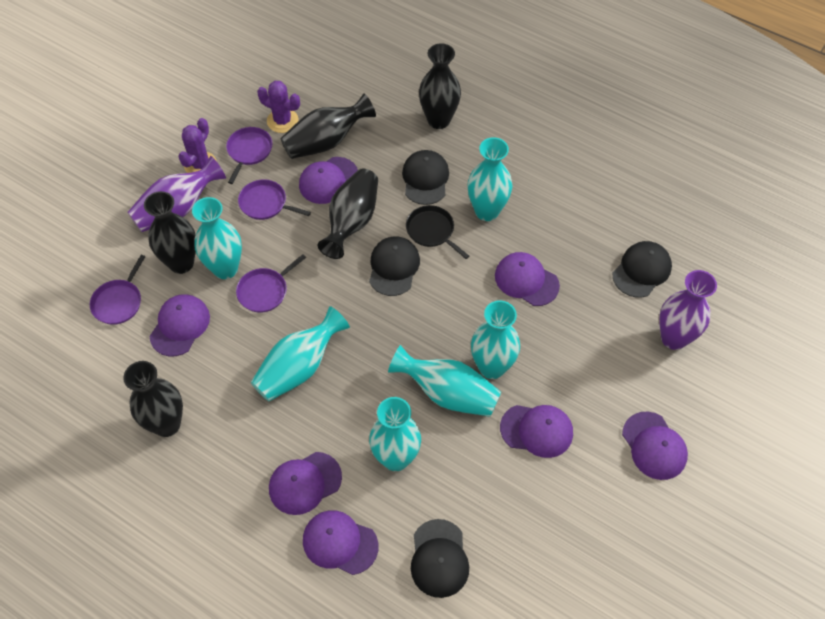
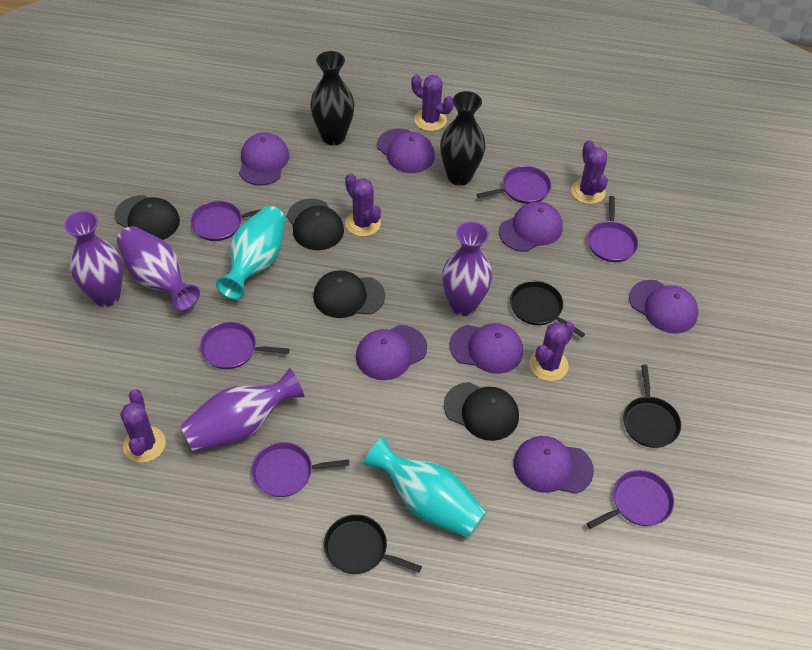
black pan: [406,205,469,259] = 1 -> [324,515,422,574] [510,281,585,338] [623,365,681,448] = 3
black vase: [123,361,183,437] [144,191,196,274] [280,94,376,159] [318,169,378,259] [419,43,461,129] = 5 -> [310,51,355,145] [440,91,485,186] = 2
purple cactus: [178,118,216,173] [257,81,300,133] = 2 -> [120,389,166,463] [345,173,381,237] [411,74,454,131] [530,322,575,381] [571,140,608,204] = 5
purple pan: [90,255,146,325] [226,127,273,184] [236,254,306,313] [238,179,311,220] = 4 -> [190,201,261,241] [200,322,290,369] [251,442,349,497] [477,166,551,204] [587,196,638,262] [587,470,674,529] = 6
purple vase: [128,156,226,232] [659,270,717,350] = 2 -> [64,211,123,307] [117,226,200,311] [180,368,305,452] [442,221,492,316] = 4
turquoise vase: [192,197,242,279] [251,306,350,401] [369,397,421,471] [388,345,501,417] [467,137,513,221] [471,300,520,379] = 6 -> [216,206,286,300] [364,437,486,538] = 2

